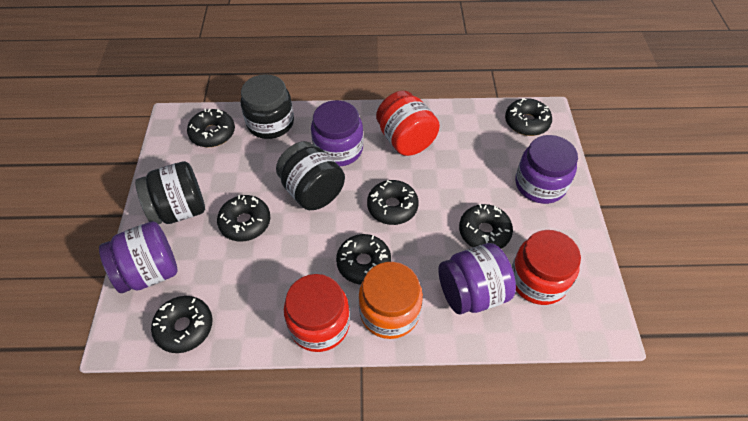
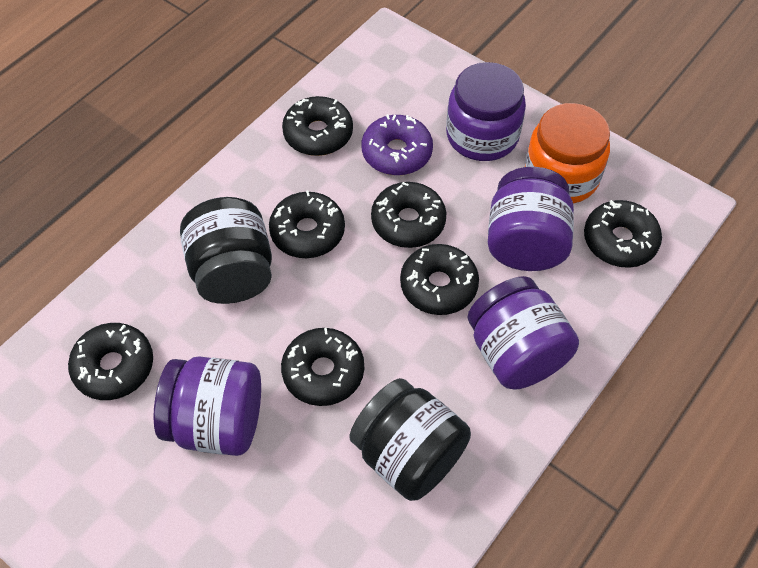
black jar: [135,161,205,224] [241,74,294,139] [276,141,345,210] = 3 -> [180,197,272,304] [350,378,471,501] = 2
purple donut: none = 0 -> [361,114,433,175] = 1
red jar: [284,274,350,352] [376,91,440,156] [512,230,581,305] = 3 -> none = 0

